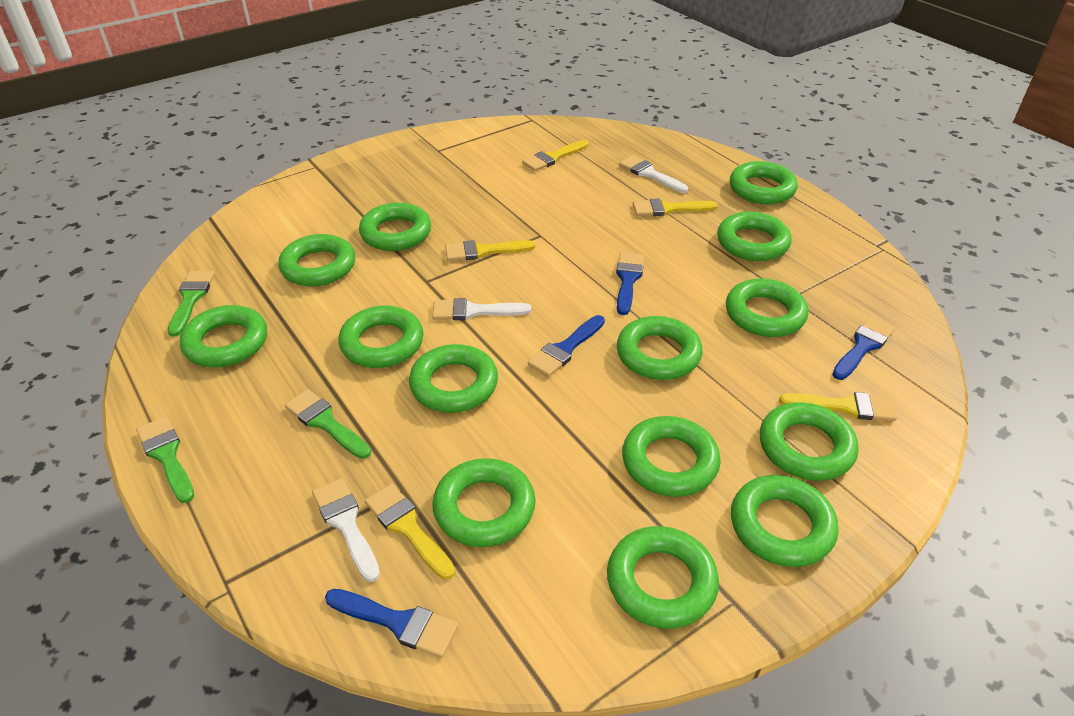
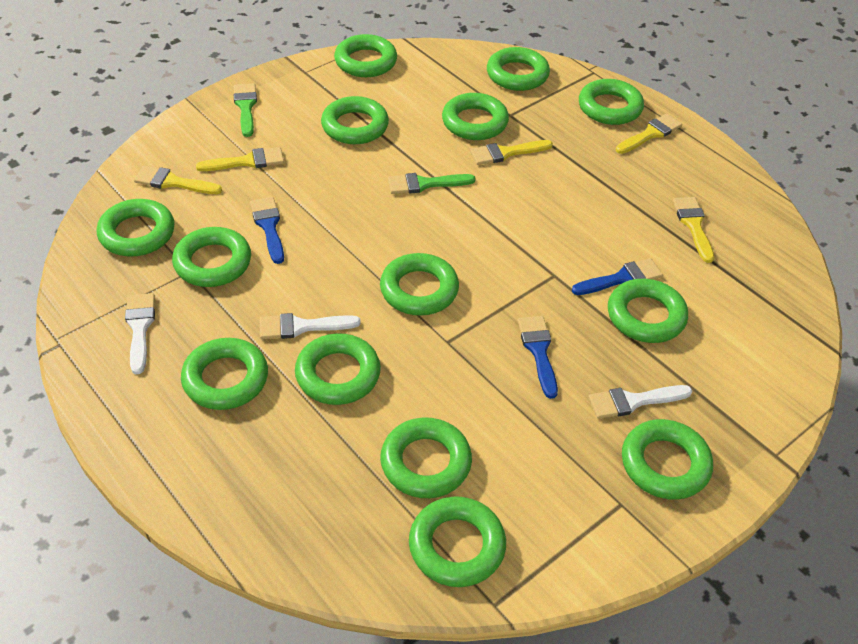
blue brush: [325,589,458,658] [528,315,605,377] [616,252,644,315] [832,317,895,380] = 4 -> [250,197,284,264] [518,316,558,399] [572,258,663,295] = 3
green brush: [136,416,194,503] [168,271,215,336] [285,389,371,459] = 3 -> [234,83,257,137] [388,173,476,194] = 2

